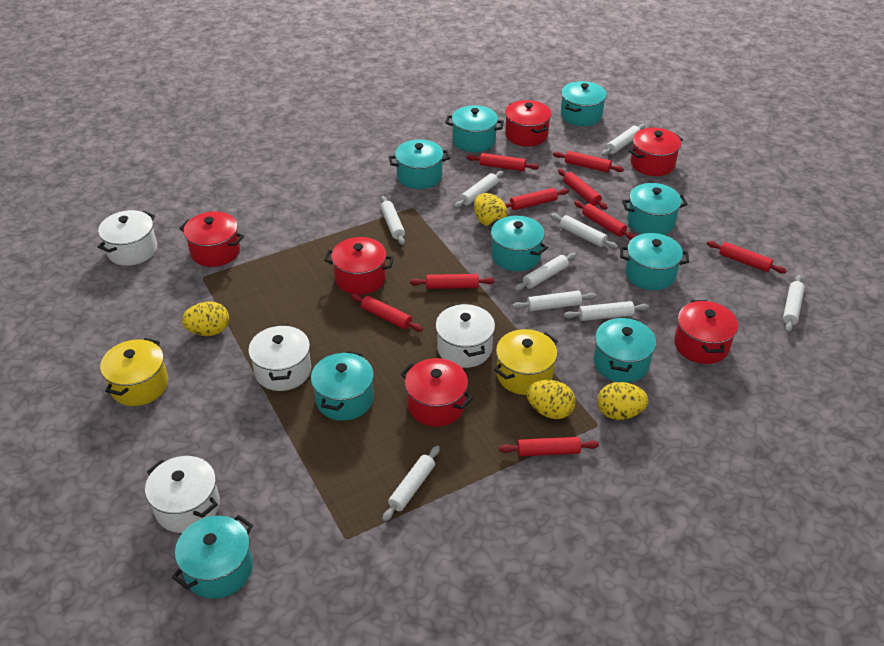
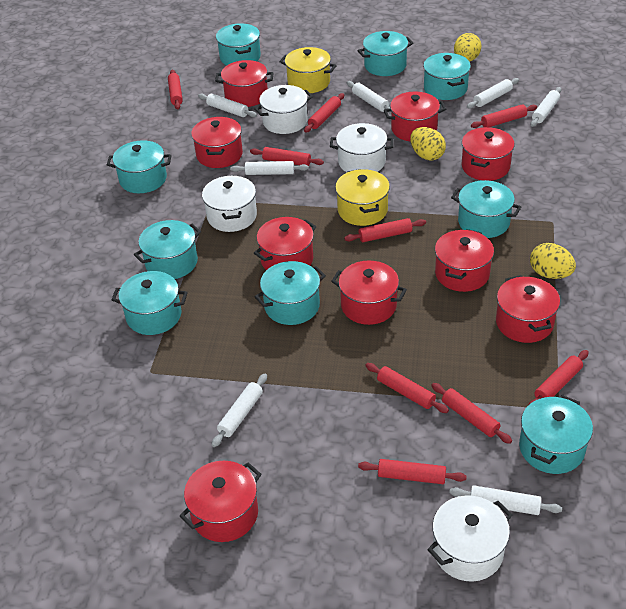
red pot: [179,211,244,267] [324,237,394,295] [400,358,473,427] [505,100,551,147] [629,128,683,176] [674,300,738,364] = 6 -> [180,461,261,542] [191,117,243,168] [215,60,273,107] [254,217,316,270] [331,260,407,325] [384,92,446,142] [435,229,494,292] [462,127,515,181] [496,275,560,343] = 9
white rolling pin: [380,196,405,245] [382,446,440,522] [454,171,504,208] [512,291,596,311] [515,253,576,291] [550,213,618,249] [564,301,649,321] [602,124,645,156] [783,275,805,332] = 9 -> [198,94,257,117] [212,374,267,447] [230,161,309,175] [347,81,392,114] [449,485,562,515] [467,78,519,109] [531,87,561,127] = 7
yellow egg: [182,301,229,336] [474,193,507,227] [526,380,576,419] [597,382,648,420] = 4 -> [410,127,446,161] [454,33,481,62] [530,243,576,279] = 3

